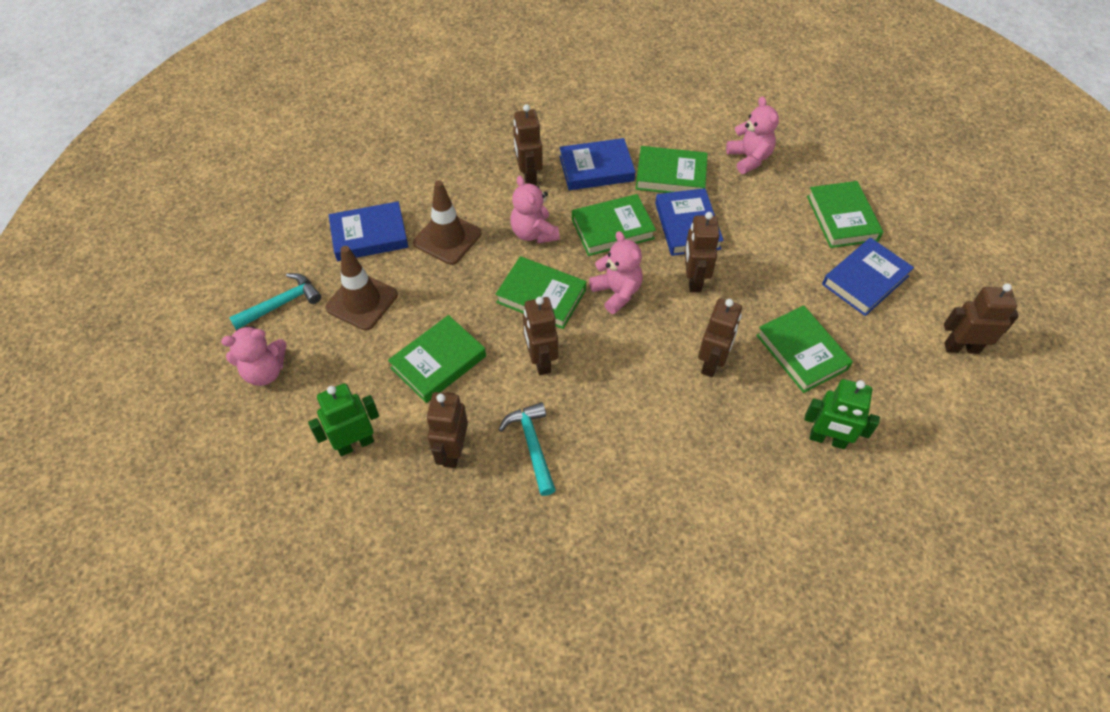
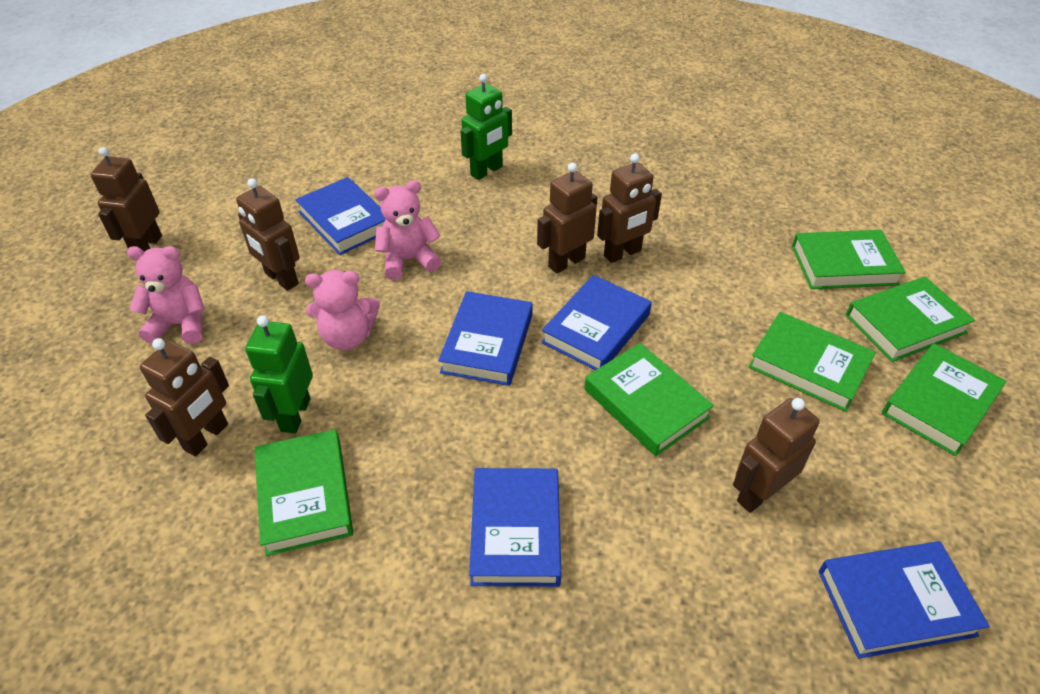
blue book: [329,201,408,261] [559,138,635,190] [655,188,724,256] [822,238,914,316] = 4 -> [295,177,386,255] [438,291,533,386] [469,468,561,587] [542,275,652,370] [818,541,990,659] = 5
brown traffic cone: [325,246,398,331] [413,180,481,265] = 2 -> none = 0
pink teddy bear: [221,326,287,386] [510,176,560,243] [589,231,643,314] [726,96,779,174] = 4 -> [127,246,205,344] [305,270,380,350] [374,180,441,280] = 3
turquoise hammer: [229,273,321,330] [498,402,556,496] = 2 -> none = 0

